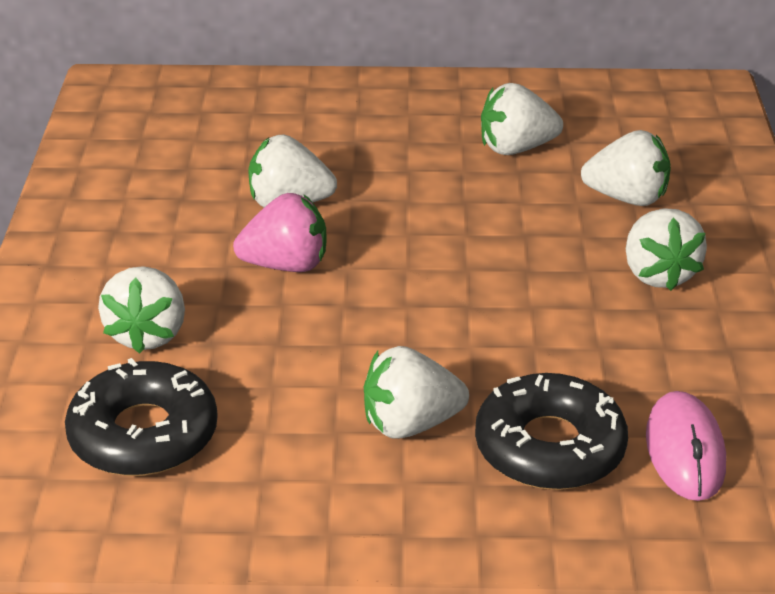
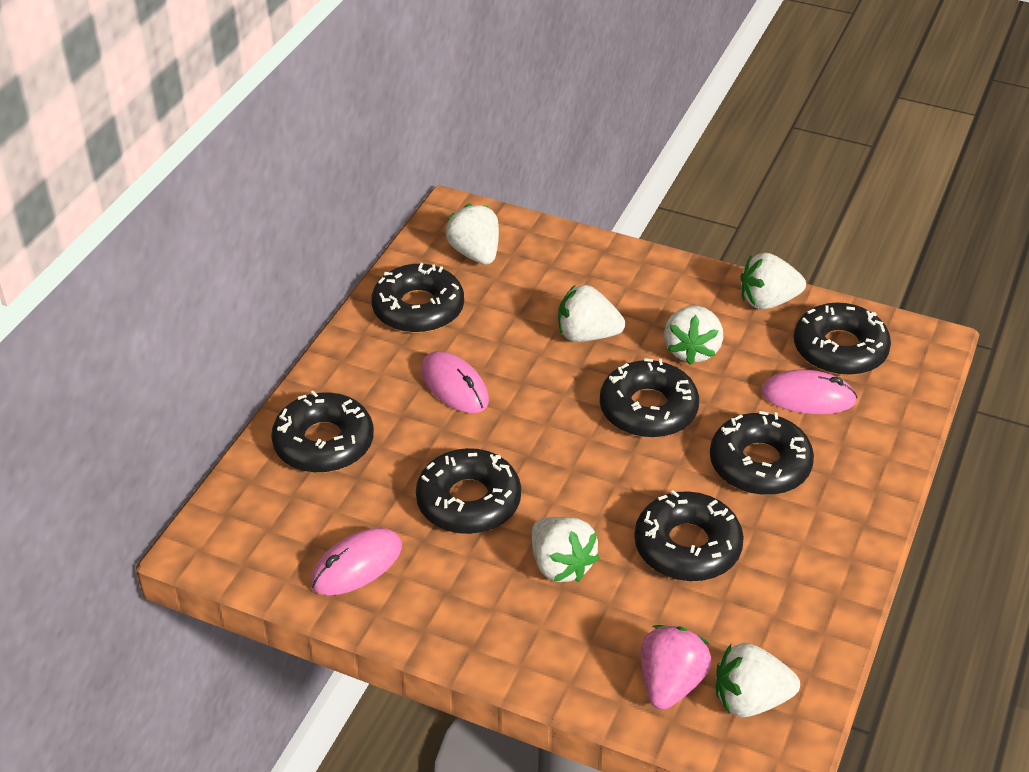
black donut: [65,358,218,476] [475,373,628,490] = 2 -> [271,391,374,473] [371,263,464,333] [416,448,521,534] [600,358,699,438] [634,490,744,581] [710,411,814,495] [794,303,891,375] = 7
pink mouse: [646,391,726,501] = 1 -> [310,528,402,595] [421,351,489,413] [761,369,857,414] = 3

